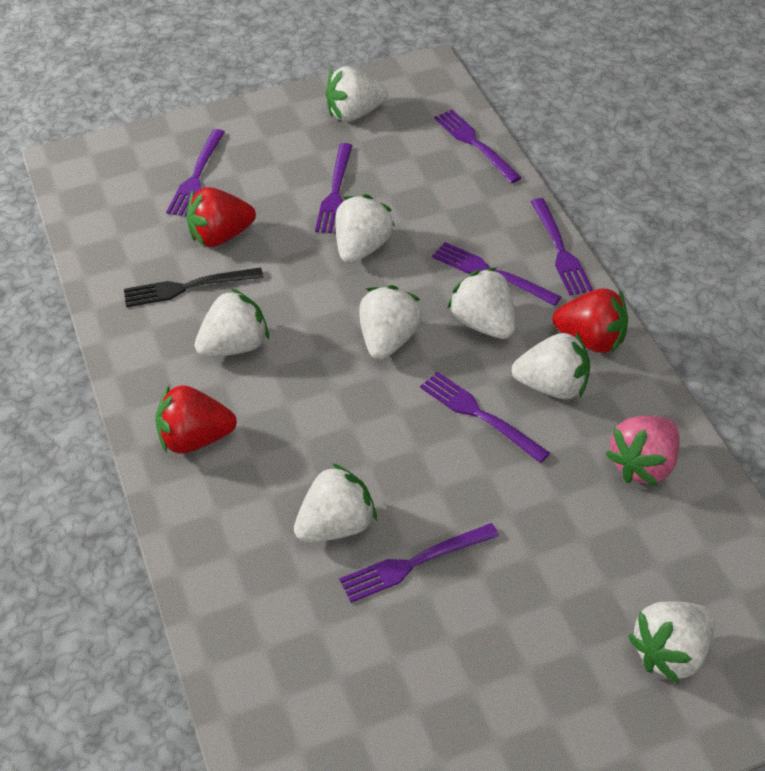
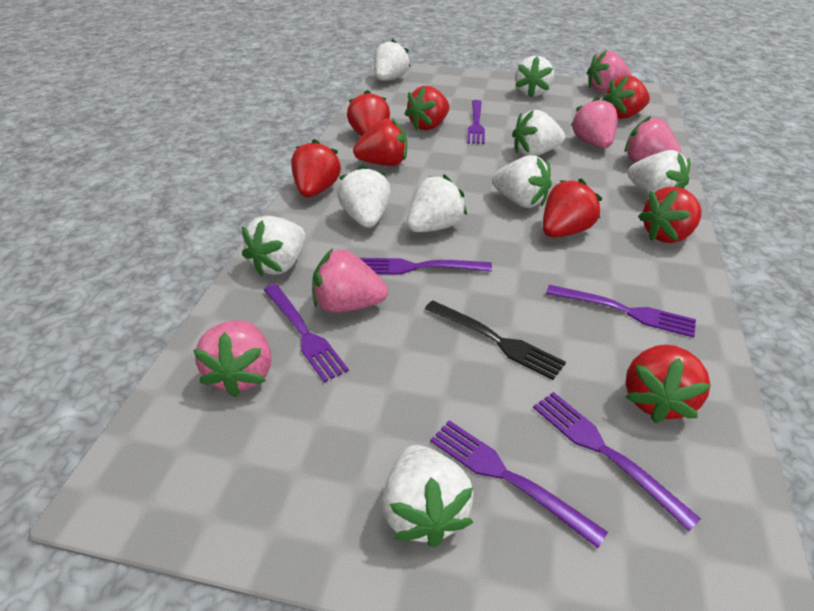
pink strawberry: [606,416,680,486] = 1 -> [193,320,271,397] [312,249,388,313] [570,97,618,148] [587,50,631,91] [625,116,682,162] = 5
purple fork: [166,129,225,217] [315,143,353,234] [339,523,499,603] [420,372,550,463] [432,242,561,306] [434,110,522,183] [530,198,593,296] = 7 -> [264,284,349,383] [360,258,492,275] [430,420,608,548] [467,100,485,144] [533,392,701,531] [546,285,696,338] = 6
red strawberry: [155,385,237,454] [187,187,256,247] [552,289,628,353] = 3 -> [291,139,341,197] [347,90,390,136] [353,118,407,166] [405,86,450,130] [543,178,602,237] [603,75,650,119] [625,344,711,423] [638,187,702,243] = 8
white strawberry: [195,288,269,357] [294,463,377,542] [325,66,388,122] [335,194,395,263] [359,285,422,360] [447,268,515,339] [512,332,590,399] [628,602,715,684] = 8 -> [242,216,305,277] [337,165,391,228] [374,39,411,81] [382,445,474,547] [407,175,467,232] [492,155,552,208] [512,110,565,156] [515,56,554,98] [628,150,690,196] = 9

